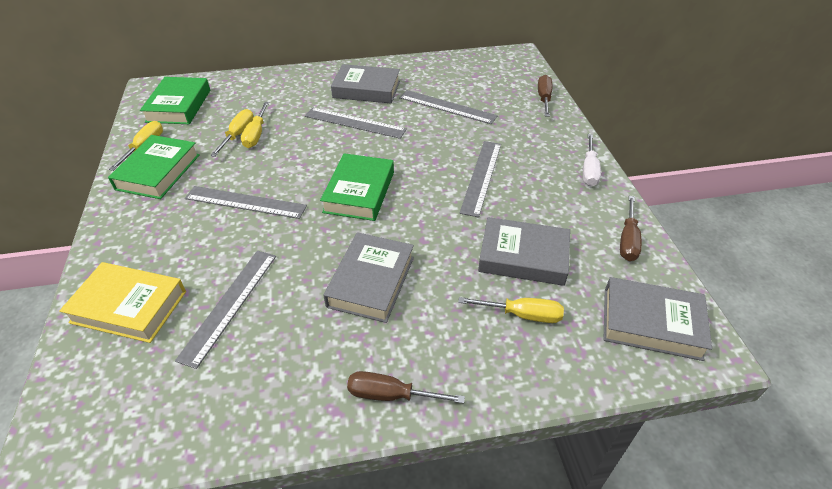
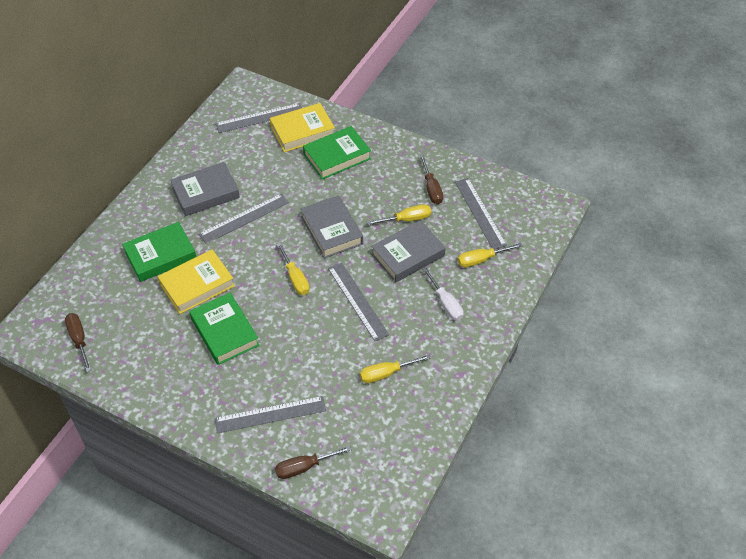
grey book: [323,232,414,323] [331,64,400,104] [478,217,570,286] [603,277,712,361] = 4 -> [170,162,240,216] [300,195,363,258] [371,220,446,283] = 3
yellow book: [59,262,186,343] = 1 -> [158,249,235,314] [270,103,335,152] = 2

